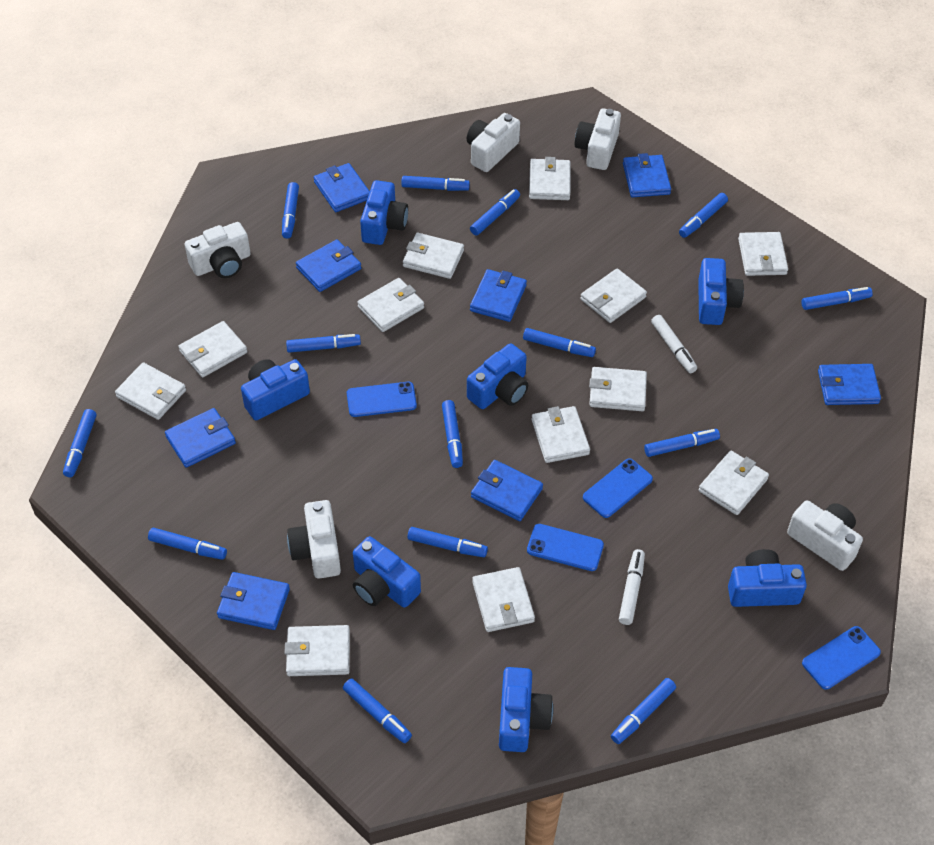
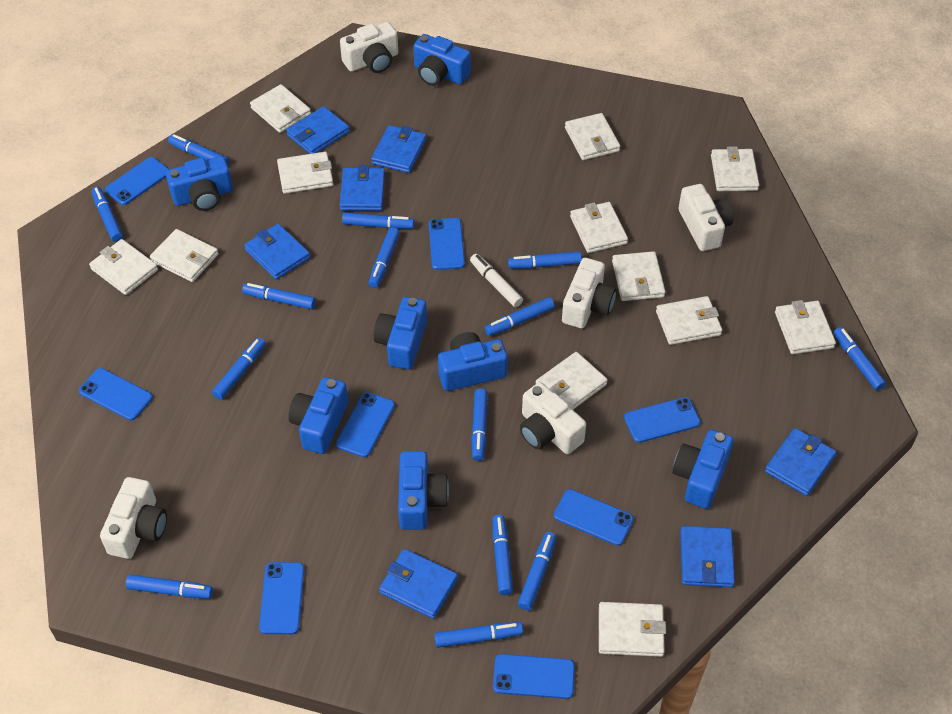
blue phone: [347,382,417,417] [527,524,604,571] [583,458,653,518] [802,626,881,689] = 4 -> [79,368,153,420] [105,157,169,205] [259,562,304,634] [336,392,395,457] [429,218,465,270] [493,654,575,699] [554,489,634,546] [624,397,701,443] = 8
blue wallet: [165,408,236,468] [217,572,290,630] [296,240,361,292] [314,163,370,212] [470,269,527,322] [471,460,543,521] [623,153,671,197] [818,364,881,405] = 8 -> [244,224,310,280] [286,106,350,154] [340,165,385,211] [371,125,426,173] [379,549,458,619] [680,526,735,587] [765,428,836,496] = 7
white marker: [619,549,645,625] [651,315,697,373] = 2 -> [470,254,523,307] = 1

